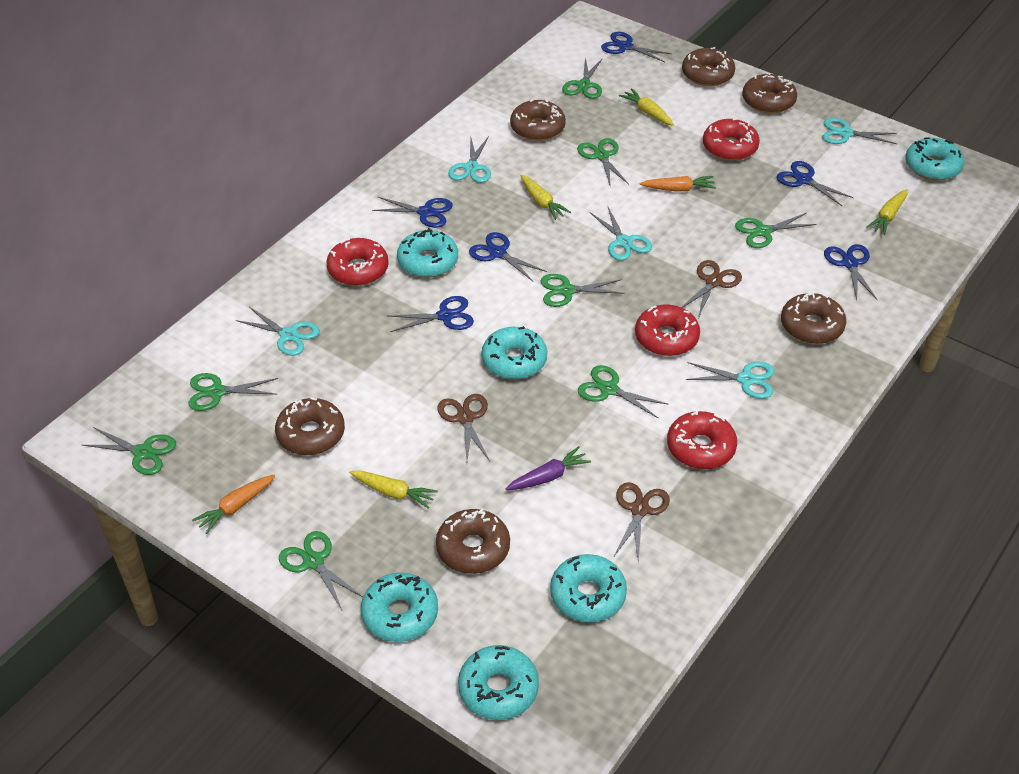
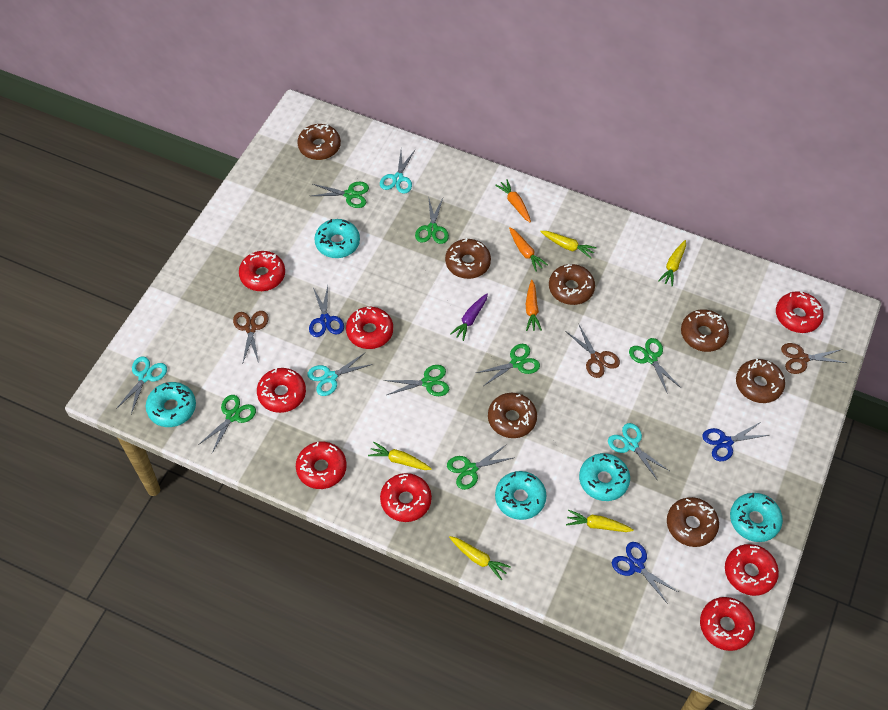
blue scissors: [372,197,453,228] [388,296,474,332] [469,232,547,281] [601,32,672,62] [777,161,854,206] [824,244,878,300] = 6 -> [309,286,344,337] [612,542,678,604] [702,421,769,461] = 3
brown donut: [275,397,345,455] [436,509,510,574] [510,99,566,141] [682,47,735,86] [742,72,797,114] [781,291,846,344] = 6 -> [297,124,341,160] [445,238,491,279] [488,393,537,438] [549,264,595,305] [667,497,719,547] [681,309,729,352] [736,359,785,403] = 7
green scissors: [82,427,176,475] [189,373,278,411] [279,531,363,610] [541,274,625,307] [562,57,603,99] [577,138,629,187] [578,365,669,419] [735,213,817,248] = 8 -> [198,395,256,453] [312,182,369,208] [384,365,449,396] [415,196,449,244] [447,444,513,490] [476,344,540,386] [629,338,681,394] = 7
orange carrot: [192,474,275,534] [640,176,716,192] = 2 -> [495,179,531,222] [509,227,548,272] [526,280,542,331] = 3
red donut: [326,238,389,286] [635,304,700,356] [667,410,737,469] [703,118,760,161] = 4 -> [239,251,285,291] [257,368,306,413] [296,442,347,489] [346,307,393,349] [380,473,432,522] [700,597,755,651] [725,544,779,596] [776,291,823,333] = 8
turquoise donut: [361,573,438,642] [397,228,458,277] [458,645,539,720] [482,326,547,379] [550,554,627,622] [905,137,964,181] = 6 -> [146,382,196,427] [314,219,360,258] [495,471,546,520] [579,453,630,501] [730,493,783,542] = 5
turquoise scissors: [236,307,320,356] [448,136,491,183] [590,207,652,260] [685,361,774,399] [822,118,897,144] = 5 -> [116,356,167,414] [307,353,373,396] [380,150,415,194] [608,423,669,481] = 4
yellow carrot: [349,470,438,509] [520,175,571,220] [619,88,674,126] [866,189,908,235] = 4 -> [368,442,432,470] [449,536,511,580] [540,231,597,258] [566,510,634,532] [658,240,686,286] = 5

